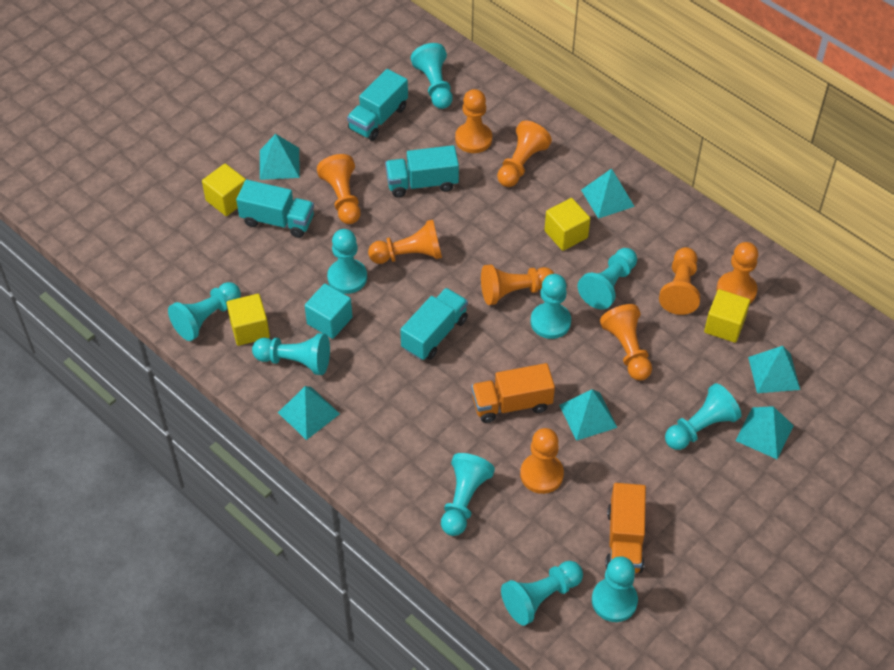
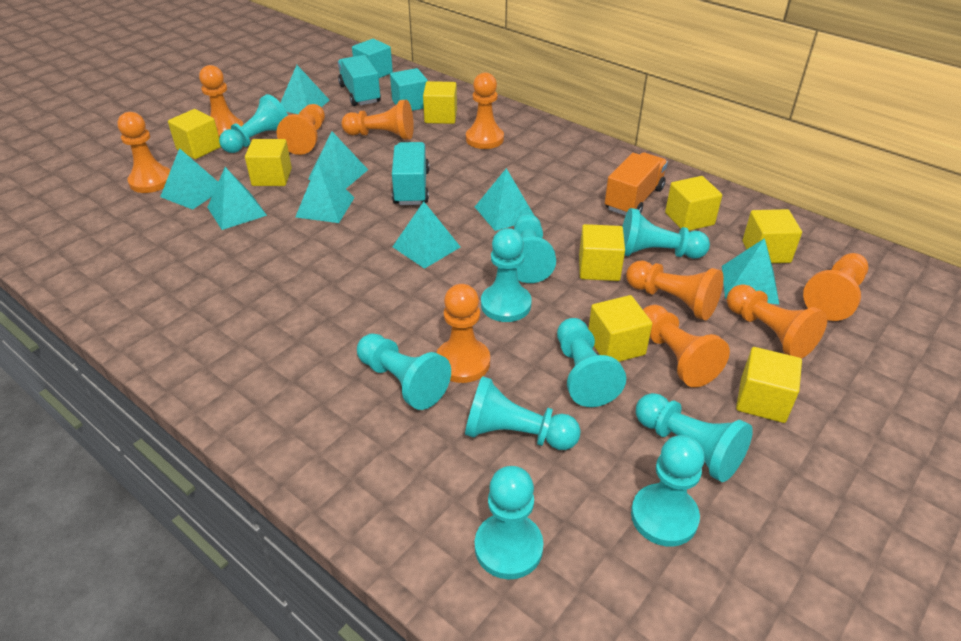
orange pawn: [317,154,361,224] [368,220,442,264] [455,89,492,153] [481,264,555,305] [497,121,552,187] [520,428,564,494] [600,304,652,380] [659,247,700,315] [716,242,758,303] = 9 -> [117,112,170,193] [199,65,244,138] [277,104,325,155] [341,100,414,140] [436,284,490,383] [466,72,504,149] [626,261,724,320] [643,305,730,388] [727,284,827,359] [803,253,868,321] = 10
orange truck: [471,363,555,423] [605,483,646,573] = 2 -> [605,152,668,216] = 1
turquoise cube: [305,283,353,339] = 1 -> [352,39,393,78] [390,68,428,111] = 2
turquoise pyramid: [260,134,300,180] [278,386,340,440] [559,389,617,441] [581,168,635,219] [735,406,794,459] [748,346,800,393] = 6 -> [160,148,218,210] [207,167,267,230] [280,65,330,114] [295,163,355,223] [308,132,368,189] [393,202,460,269] [475,168,534,231] [722,238,779,304] = 8
turquoise truck: [236,180,314,238] [347,69,408,141] [385,145,459,198] [400,288,468,360] = 4 -> [338,55,381,106] [392,142,429,205] = 2
yellow cube: [202,164,246,216] [227,294,270,346] [545,198,590,251] [704,289,750,343] = 4 -> [168,109,221,159] [245,139,292,186] [423,81,457,124] [579,224,625,281] [588,295,652,362] [665,176,722,231] [736,347,802,423] [743,209,802,263] = 8

